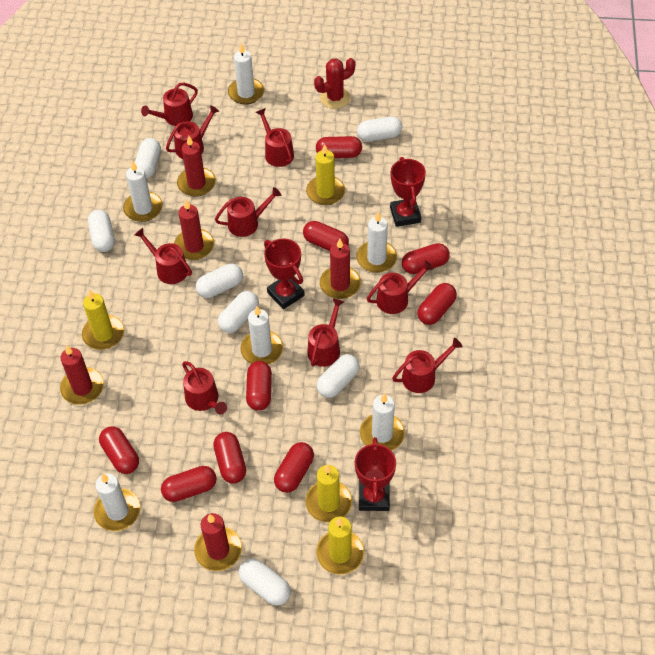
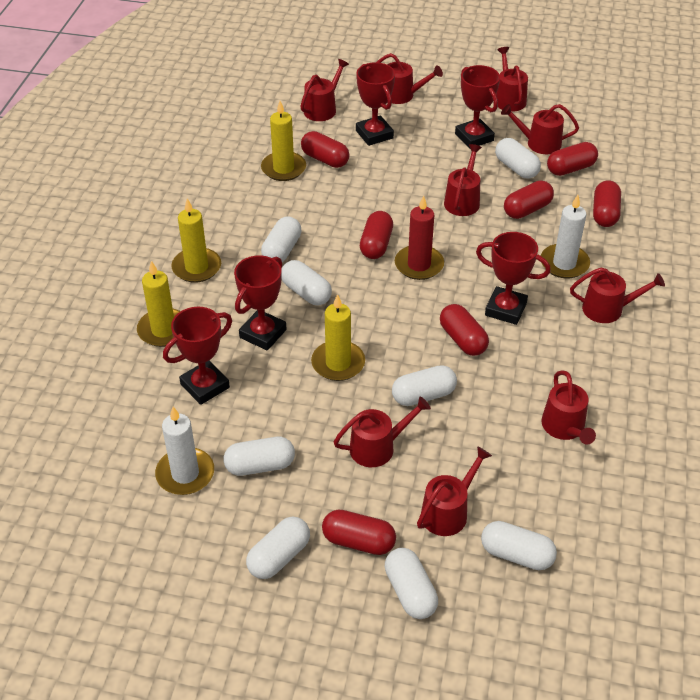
red cactus: [314,58,355,109] = 1 -> none = 0
red candle: [60,345,104,405] [174,200,214,260] [177,136,216,197] [194,513,242,571] [320,239,361,299] = 5 -> [395,195,444,280] = 1
red capsule: [99,426,139,474] [161,466,216,502] [213,432,246,484] [246,361,272,411] [274,442,314,493] [303,221,349,251] [316,136,362,158] [402,243,450,274] [417,283,457,325] = 9 -> [301,131,349,168] [322,510,396,555] [360,211,393,259] [440,304,489,356] [504,180,554,219] [547,142,598,176] [593,180,621,227] = 7
red trophy: [264,238,305,309] [355,437,396,511] [390,157,426,227] = 3 -> [163,307,232,405] [234,255,286,351] [356,62,395,146] [455,65,500,149] [476,232,551,325] = 5
white candle: [94,474,141,531] [123,161,163,222] [228,43,264,105] [240,306,283,365] [357,212,397,273] [360,393,405,451] = 6 -> [155,407,214,495] [541,195,590,279] = 2
white capsule: [88,210,115,252] [135,138,161,178] [196,264,243,298] [218,291,259,333] [239,558,291,606] [317,354,360,398] [357,117,402,142] = 7 -> [224,437,295,476] [246,517,310,579] [261,216,302,262] [281,260,332,305] [385,548,438,619] [392,365,457,406] [481,521,557,570] [495,138,541,179] = 8

